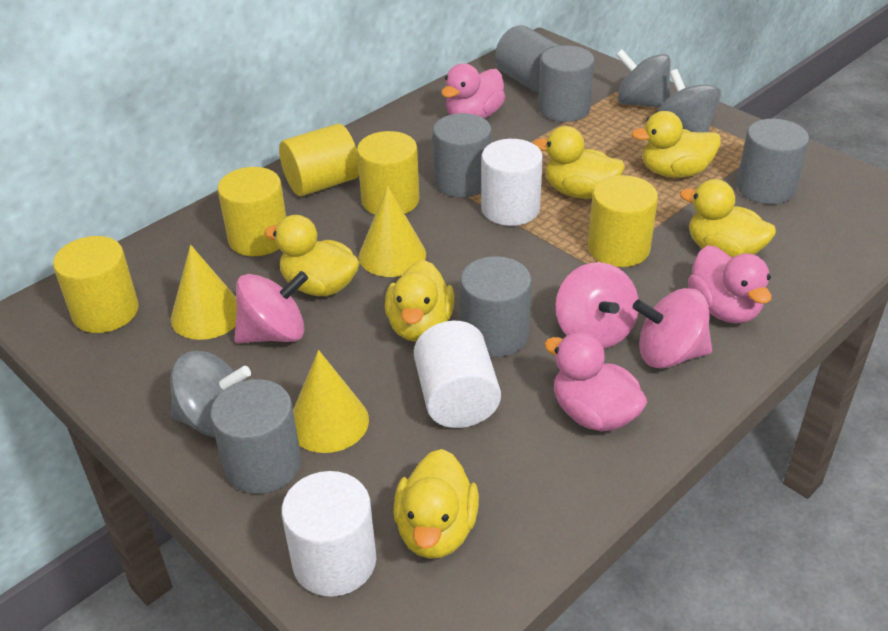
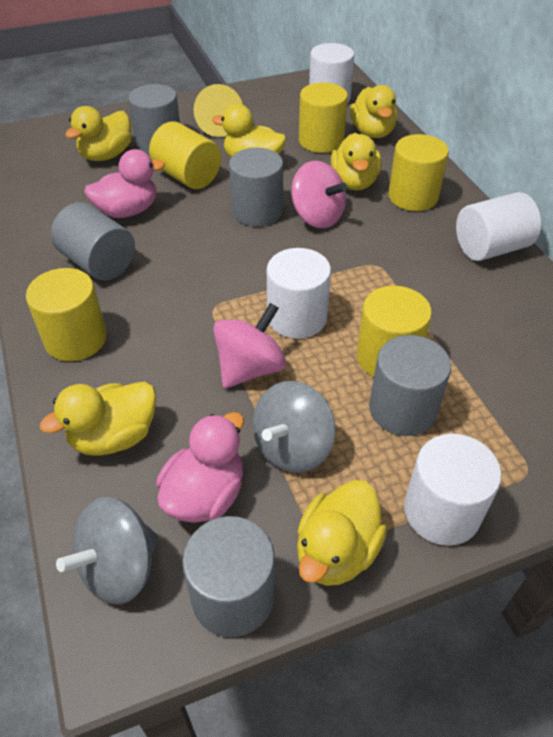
grey cylinder: [210,379,301,494] [433,113,492,197] [460,256,532,357] [495,25,560,93] [538,45,595,122] [737,119,809,204] = 6 -> [51,202,135,280] [128,84,180,154] [182,516,275,637] [229,148,283,226] [369,335,451,436] = 5
grey spinning top: [170,351,251,437] [616,49,671,108] [657,69,721,132] = 3 -> [56,497,158,604] [253,381,336,473] = 2
pink duck: [441,63,505,119] [544,332,647,432] [688,245,772,323] = 3 -> [84,149,165,218] [156,412,244,523] = 2
pink spinning top: [234,271,308,343] [556,262,639,349] [633,288,712,369] = 3 -> [213,303,286,388] [291,161,347,228] = 2
white cylinder: [282,471,376,597] [414,321,501,428] [481,139,543,226] = 3 -> [267,248,331,339] [309,43,354,103] [404,434,502,546] [456,192,541,261] = 4
yellow cone: [171,245,237,340] [293,350,369,453] [359,186,426,277] = 3 -> [194,84,243,137] = 1

